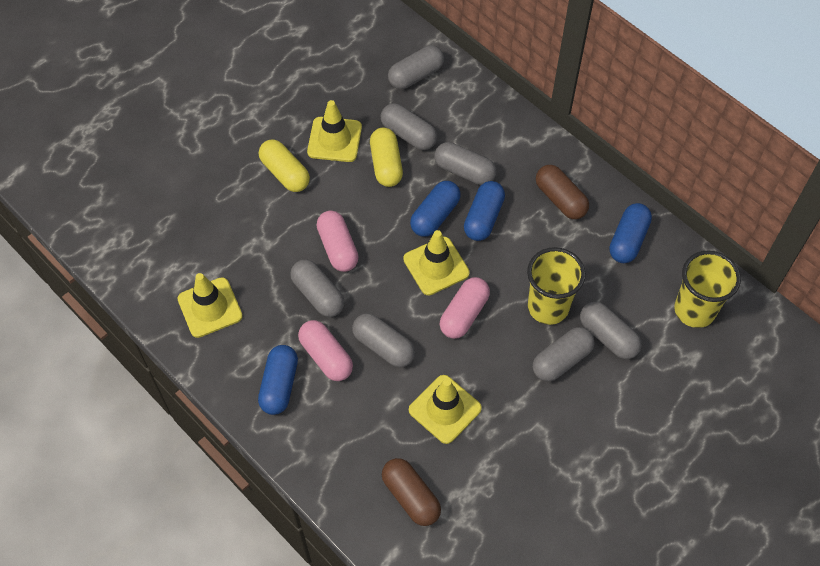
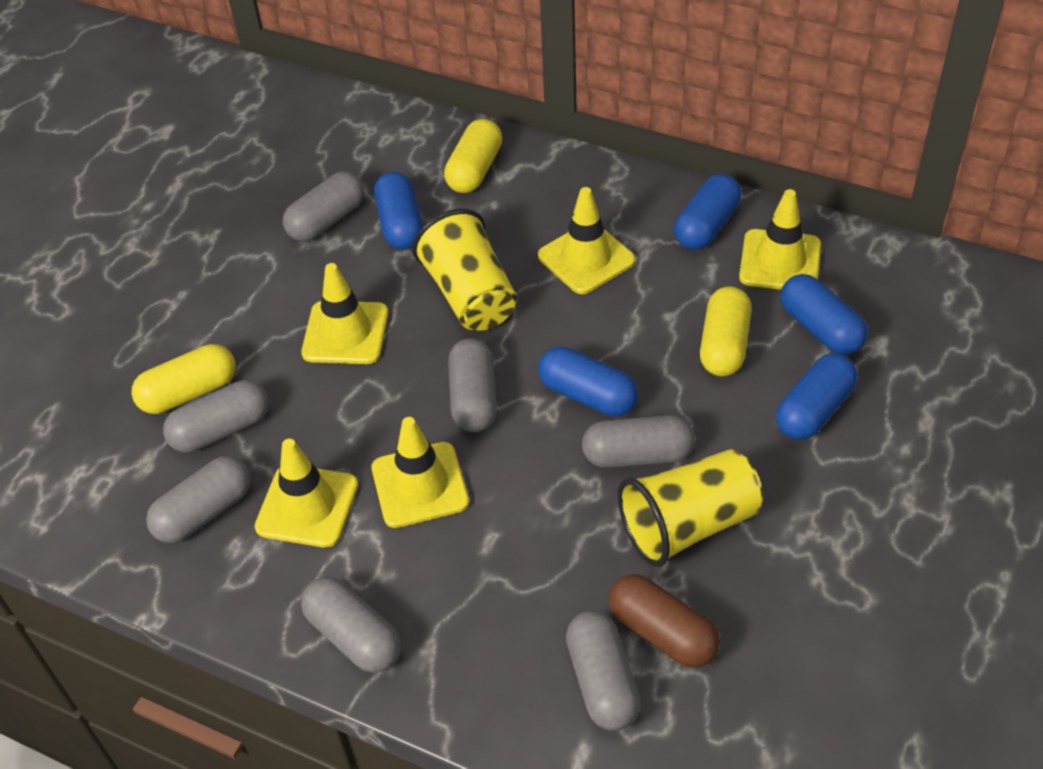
blue capsule: [258,345,298,415] [410,181,461,237] [464,181,505,241] [609,203,652,263] = 4 -> [374,172,423,250] [538,347,638,416] [674,174,741,250] [776,353,857,440] [780,274,868,355] = 5
brown capsule: [382,458,441,526] [536,165,589,219] = 2 -> [608,574,720,668] = 1
pink capsule: [298,320,353,381] [316,211,359,272] [440,277,490,339] = 3 -> none = 0
yellow capsule: [259,139,310,192] [370,128,403,187] = 2 -> [132,344,236,414] [444,119,502,193] [700,286,752,376] = 3
yellow traffic cone: [177,273,243,338] [307,100,362,162] [403,230,470,295] [409,375,482,444] = 4 -> [255,439,358,548] [301,263,388,364] [371,417,469,528] [538,187,635,294] [739,189,821,290] = 5

